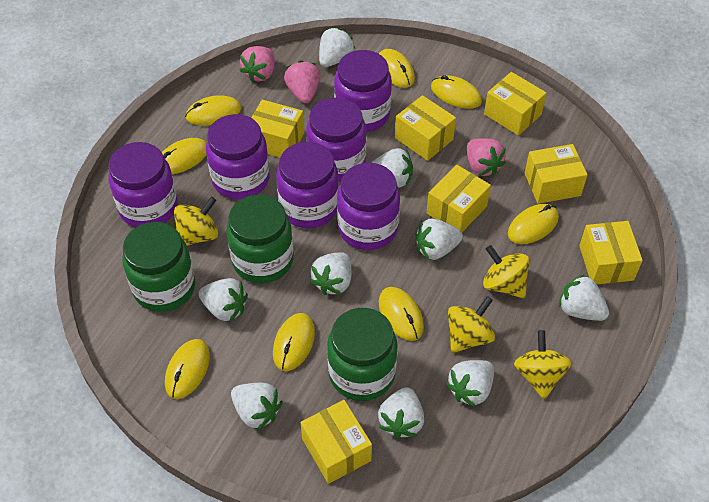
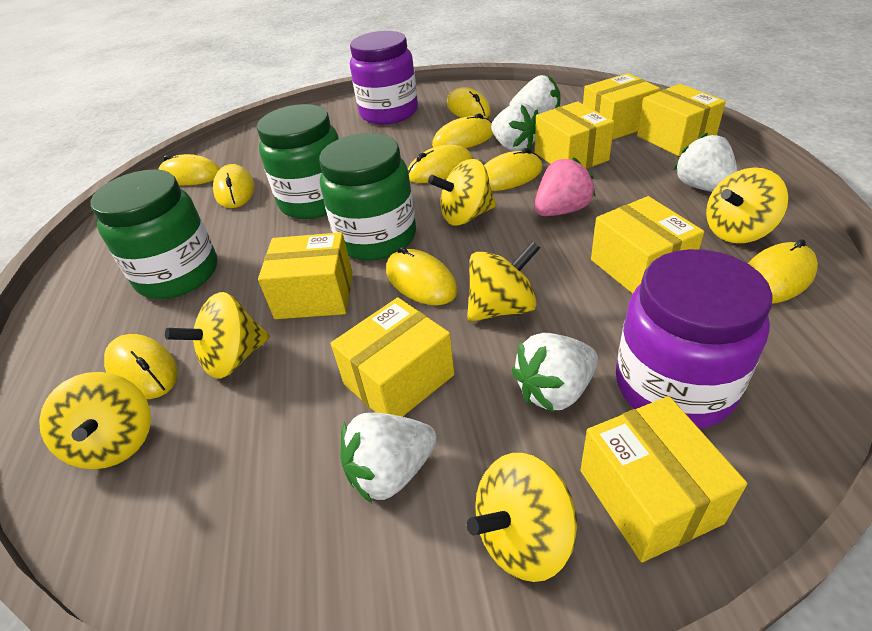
pink strawberry: [239,46,275,83] [284,60,320,103] [467,138,506,177] = 3 -> [534,157,596,216] = 1
purple jar: [108,142,178,227] [206,114,270,200] [276,142,339,228] [306,97,366,182] [334,50,392,132] [337,163,400,250] = 6 -> [350,31,418,124] [616,249,773,429] = 2
white strawberry: [199,278,248,322] [231,383,282,430] [310,252,351,295] [319,28,355,67] [371,148,413,187] [378,387,424,439] [415,218,463,260] [446,360,494,407] [559,274,609,321] = 9 -> [340,413,437,503] [491,103,538,151] [509,75,561,114] [512,333,598,412] [673,133,737,192] = 5
yellow mouse: [162,138,207,174] [165,339,210,399] [185,95,241,126] [273,313,315,371] [379,49,415,88] [379,287,424,341] [431,75,482,109] [508,204,559,244] = 8 -> [104,334,178,399] [158,154,220,185] [213,164,255,208] [386,246,458,305] [408,145,473,183] [432,113,493,148] [447,87,491,118] [484,148,543,191] [747,239,818,304] = 9
yellow spinning top: [174,197,218,246] [448,296,495,353] [483,245,529,298] [514,330,572,399] = 4 -> [39,372,151,469] [165,292,270,379] [428,159,497,225] [467,241,540,322] [467,453,577,582] [706,167,788,243] = 6

